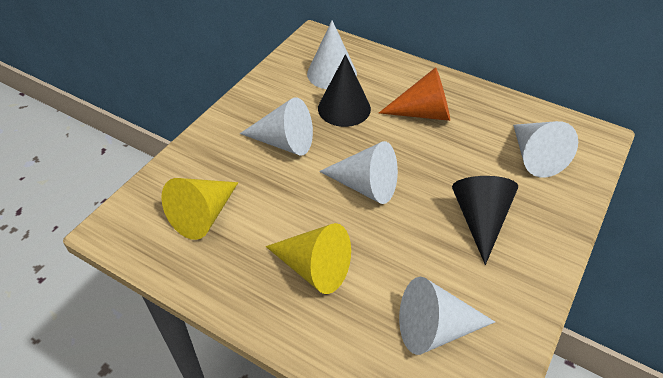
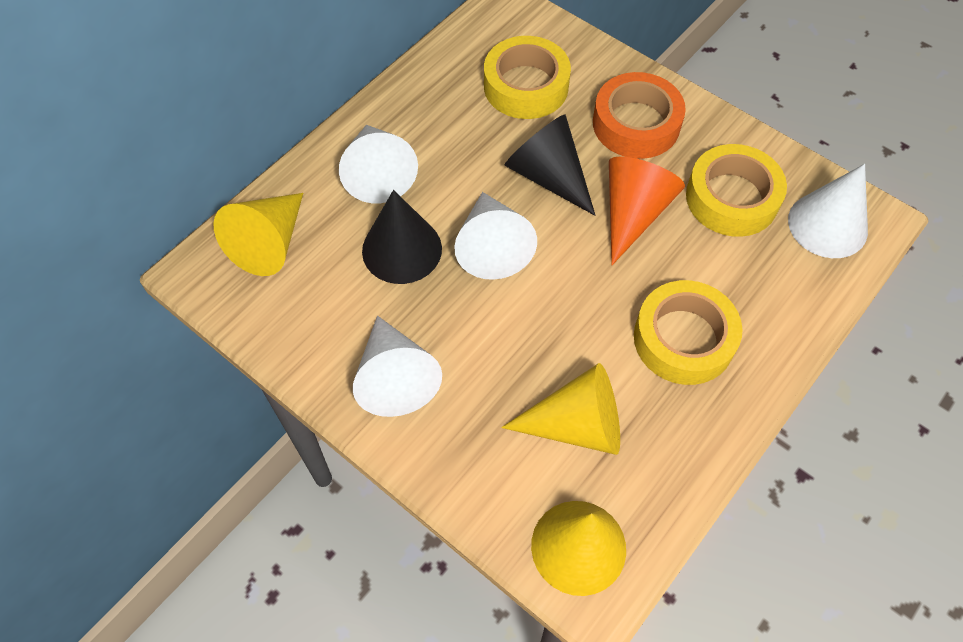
orange tape: none = 0 -> [593,72,686,159] = 1
white cone: [240,97,313,156] [307,20,357,89] [319,141,398,204] [399,277,495,355] [513,121,578,178] = 5 -> [339,125,418,203] [353,316,442,417] [454,192,537,280] [788,164,868,258] = 4
yellow cone: [161,178,238,240] [266,223,351,294] = 2 -> [213,193,303,276] [501,363,620,455] [531,501,626,596] = 3
yellow tape: none = 0 -> [484,36,571,119] [634,280,742,385] [686,144,787,237] = 3

